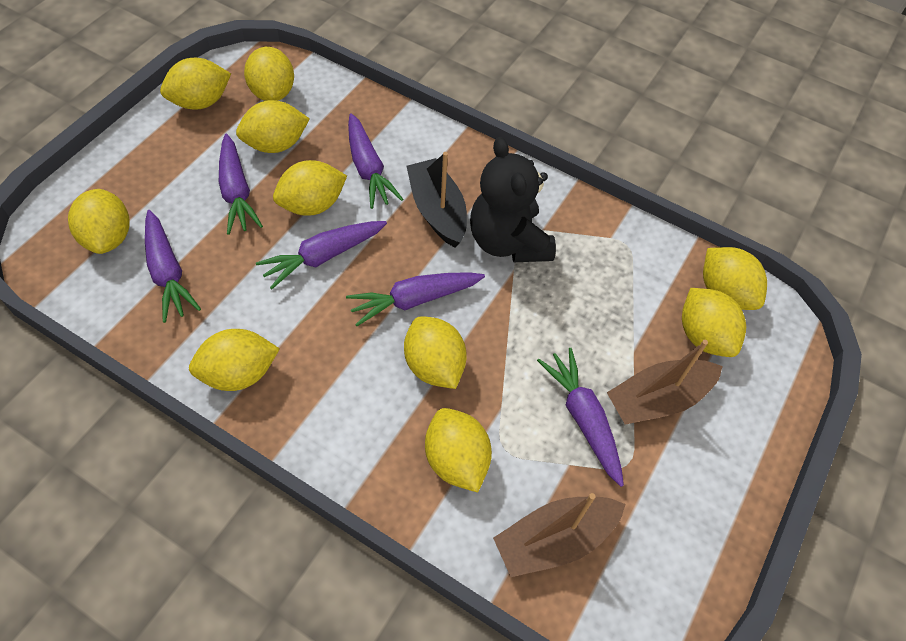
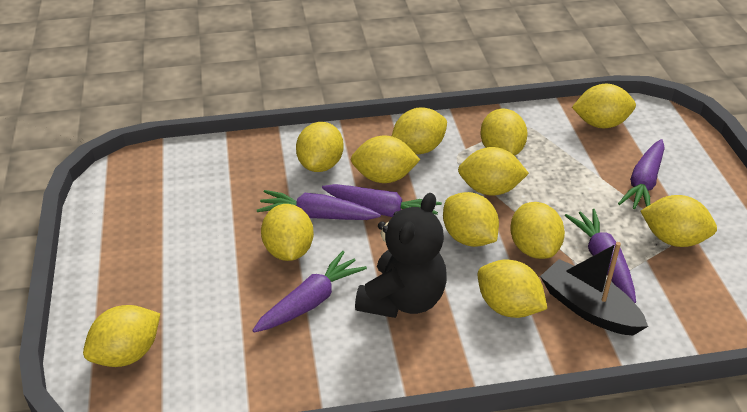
brown boat: [493,493,626,577] [607,340,723,425] = 2 -> none = 0
purple carrot: [145,210,201,323] [219,134,263,235] [256,221,387,289] [346,272,485,326] [348,113,403,209] [537,348,624,487] = 6 -> [252,251,367,333] [257,190,381,220] [322,184,442,217] [565,209,636,303] [618,139,665,209] = 5
yellow lemon: [68,189,130,254] [160,58,231,110] [189,329,280,391] [236,100,309,153] [244,47,294,101] [273,160,347,216] [404,316,467,389] [425,408,492,492] [682,288,746,357] [703,247,767,310] = 10 -> [83,305,160,367] [261,204,314,261] [296,122,344,172] [351,135,420,183] [392,107,447,154] [443,192,499,247] [458,147,529,196] [478,259,547,318] [480,109,528,156] [510,202,565,259] [572,84,636,128] [641,195,717,247] = 12

